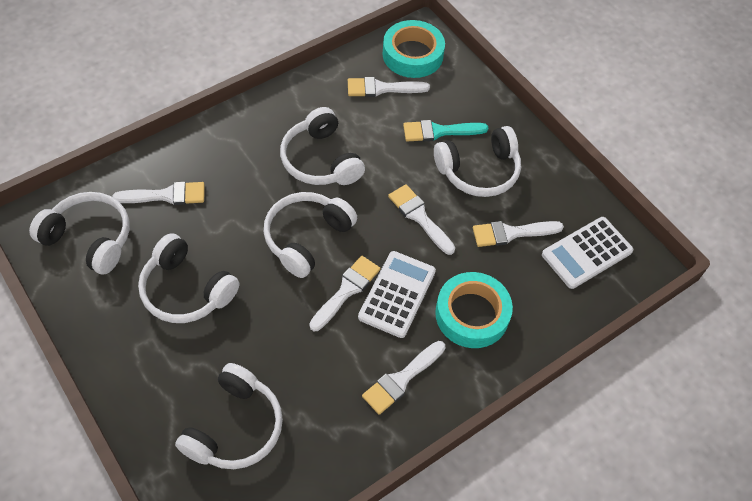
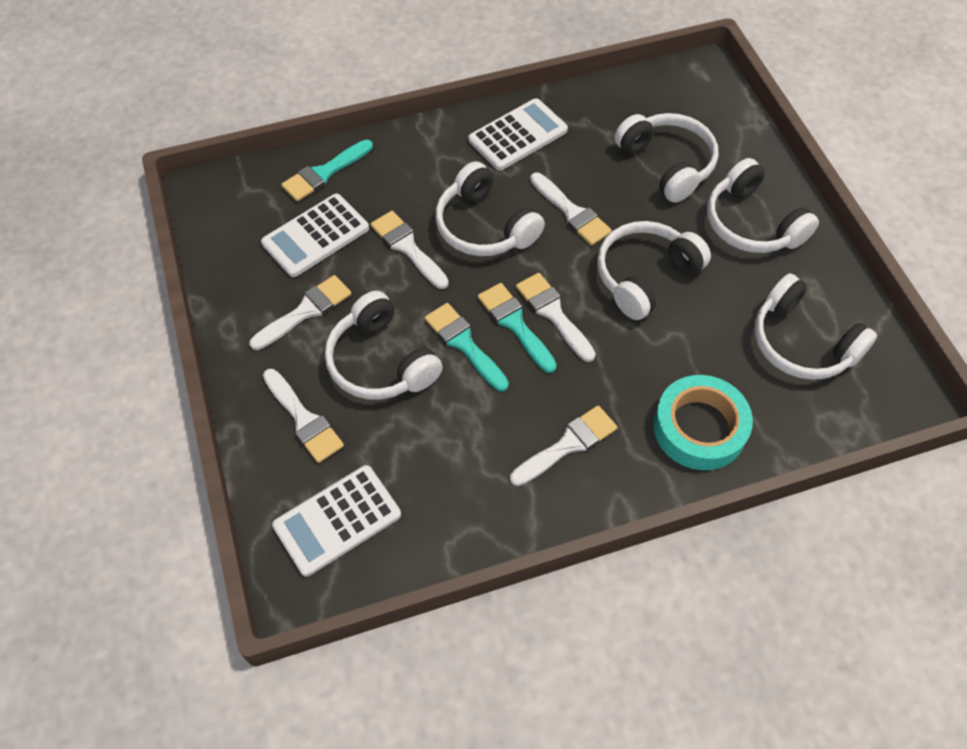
turquoise brush: [403,120,488,142] = 1 -> [281,140,373,201] [425,303,509,392] [478,283,557,373] = 3
turquoise tape: [383,20,445,78] [435,272,513,348] = 2 -> [653,375,753,470] = 1
white calculator: [358,251,436,338] [542,217,633,289] = 2 -> [261,194,369,277] [272,465,401,577] [468,98,568,171] = 3

